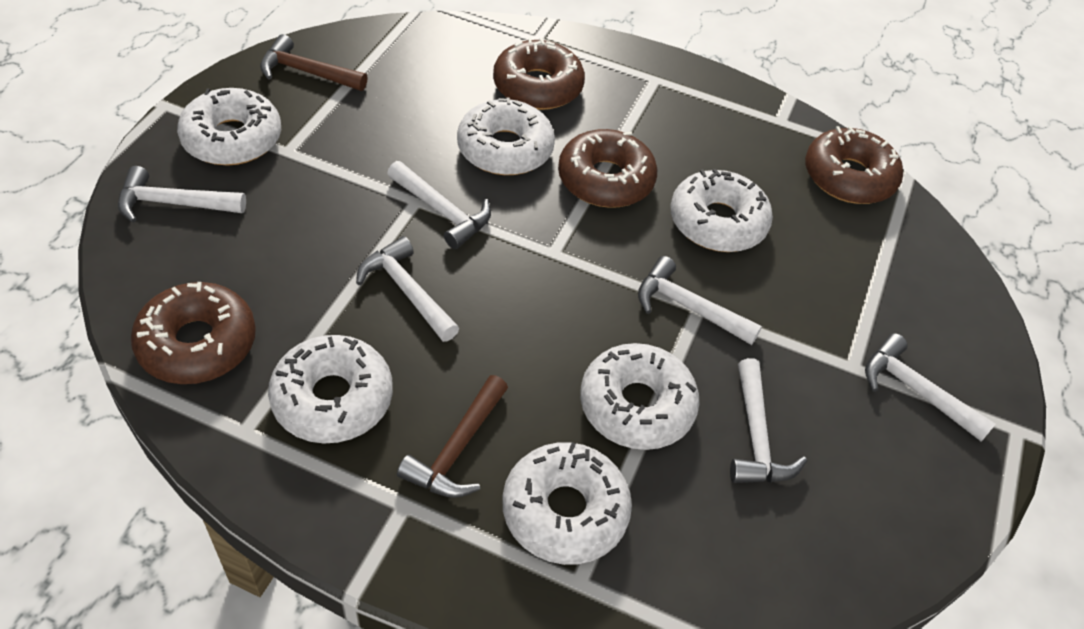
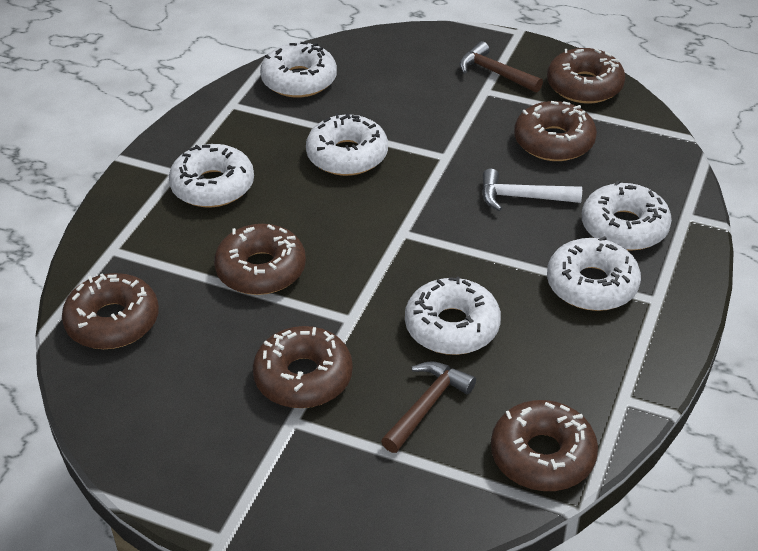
brown donut: [131,282,256,384] [493,37,585,110] [558,129,658,208] [805,126,903,204] = 4 -> [62,273,159,349] [214,224,306,295] [253,326,353,408] [491,400,598,491] [514,101,597,161] [547,48,625,104] = 6
white hammer: [118,166,246,223] [356,236,459,342] [387,161,491,249] [638,256,762,345] [730,358,807,483] [865,333,996,442] = 6 -> [482,169,582,211] = 1

